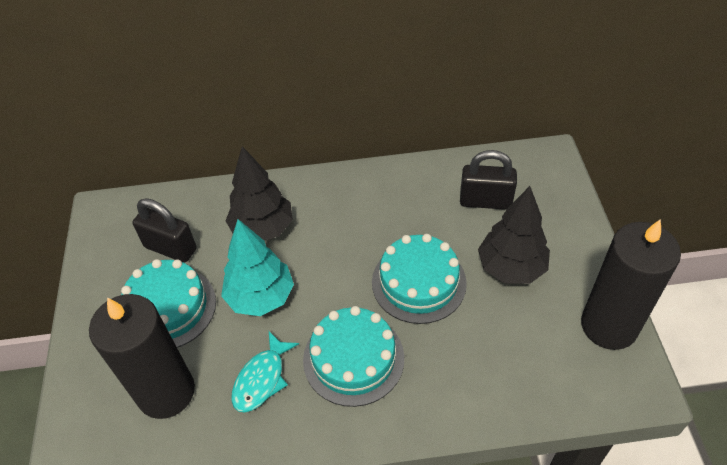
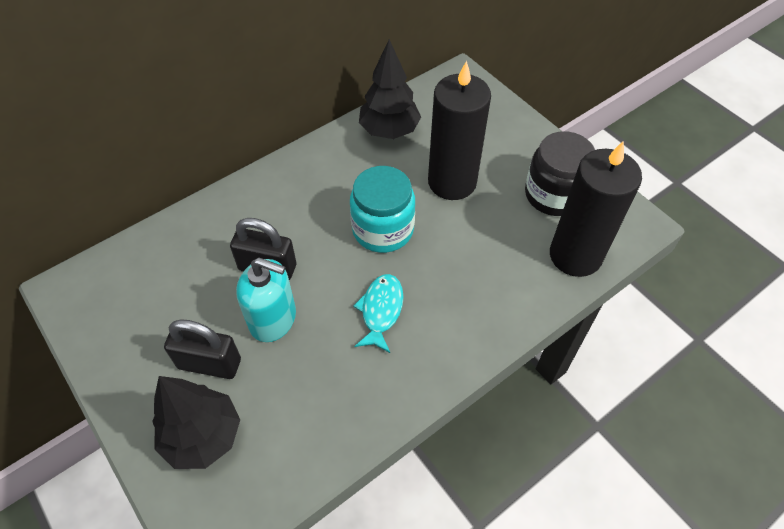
black jar: none = 0 -> [525,131,595,216] = 1
turquoise cake: [121,259,216,348] [303,306,404,407] [372,234,467,324] = 3 -> none = 0
turquoise jar: none = 0 -> [350,166,415,253] = 1
turquoise soap dispenser: none = 0 -> [236,258,296,342] = 1
turquoise tree: [221,219,294,316] = 1 -> none = 0

